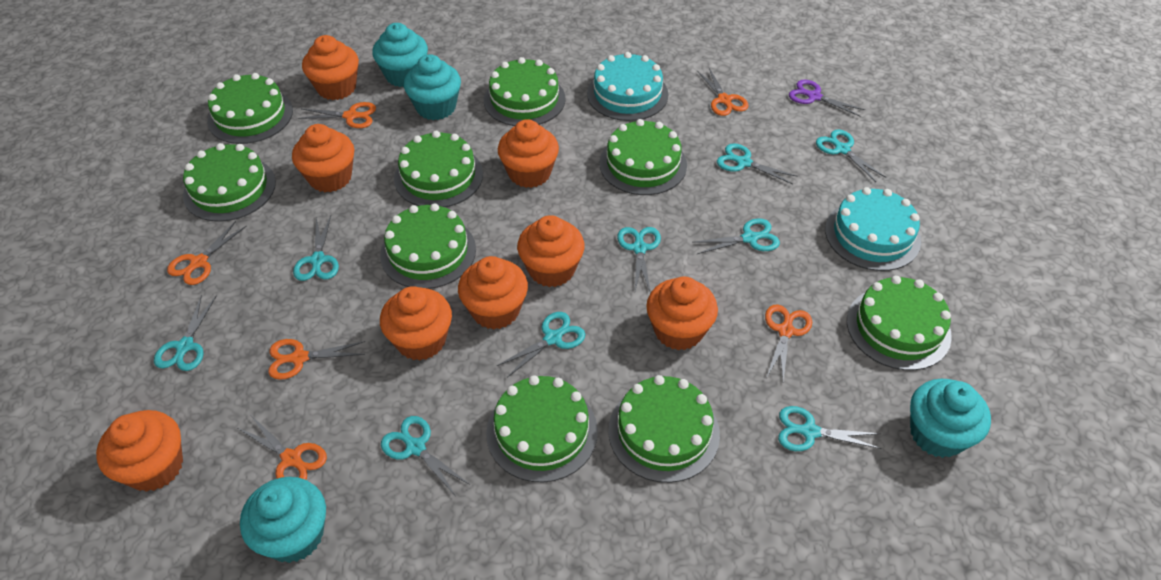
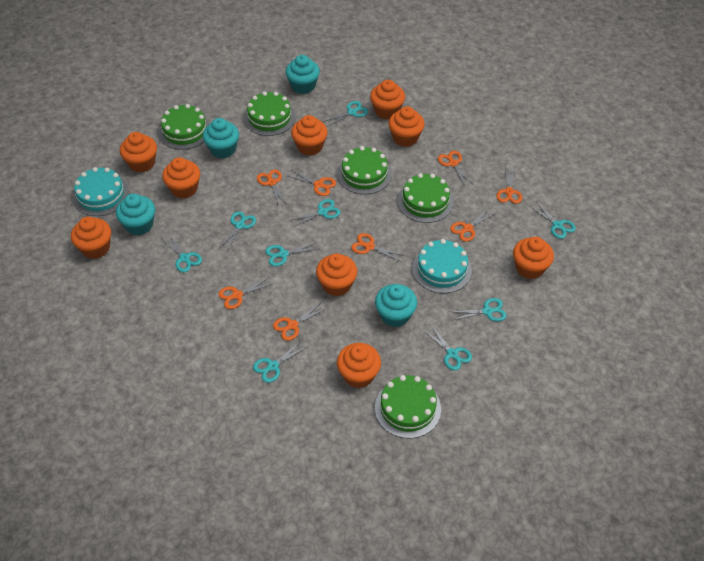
green cake: [183,143,276,222] [207,73,293,144] [380,203,476,289] [394,131,483,207] [484,57,566,126] [486,375,598,483] [600,119,687,195] [608,375,720,483] [847,276,952,370] = 9 -> [159,104,210,150] [244,91,296,136] [337,146,392,194] [375,375,441,438] [398,173,454,223] = 5
orange cupcake: [96,410,183,492] [292,124,354,192] [302,35,359,100] [380,286,452,361] [458,256,528,330] [498,119,559,188] [517,215,585,287] [646,276,718,350] = 8 -> [71,217,111,259] [120,132,157,173] [162,157,200,199] [291,115,328,156] [316,253,357,296] [337,343,381,388] [370,80,405,119] [389,106,425,147] [513,237,554,279] = 9
orange scissors: [167,221,246,285] [238,416,327,480] [268,339,365,380] [298,102,376,128] [697,68,749,116] [765,304,812,381] = 6 -> [218,277,274,309] [257,170,287,206] [273,303,327,341] [288,170,336,196] [351,233,403,261] [438,151,473,185] [450,209,495,242] [496,167,522,204] = 8
purple scissors: [789,79,865,117] = 1 -> none = 0

